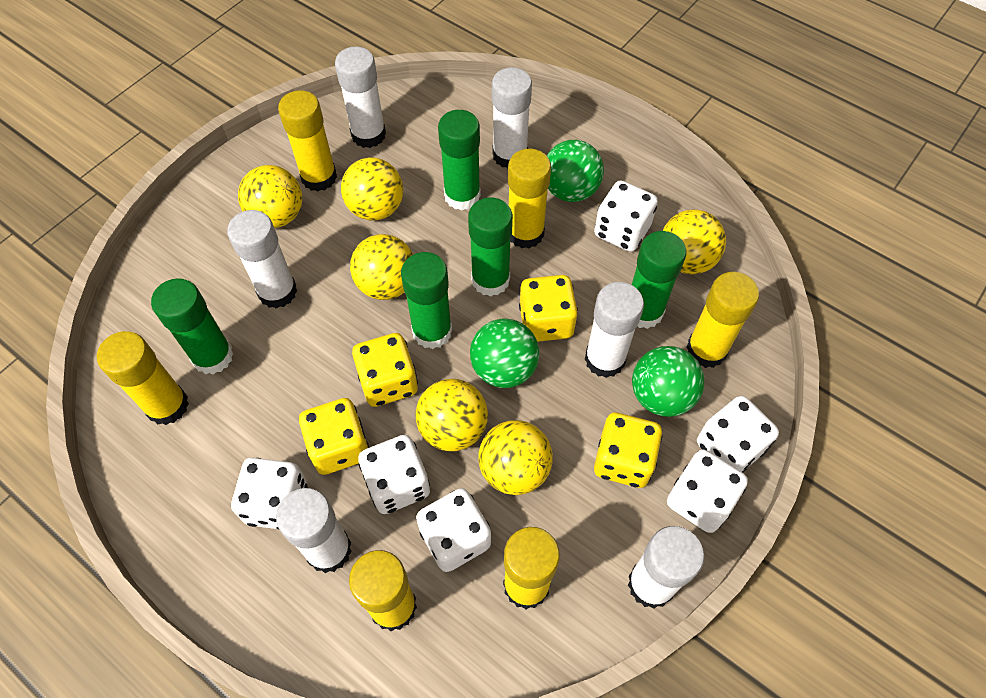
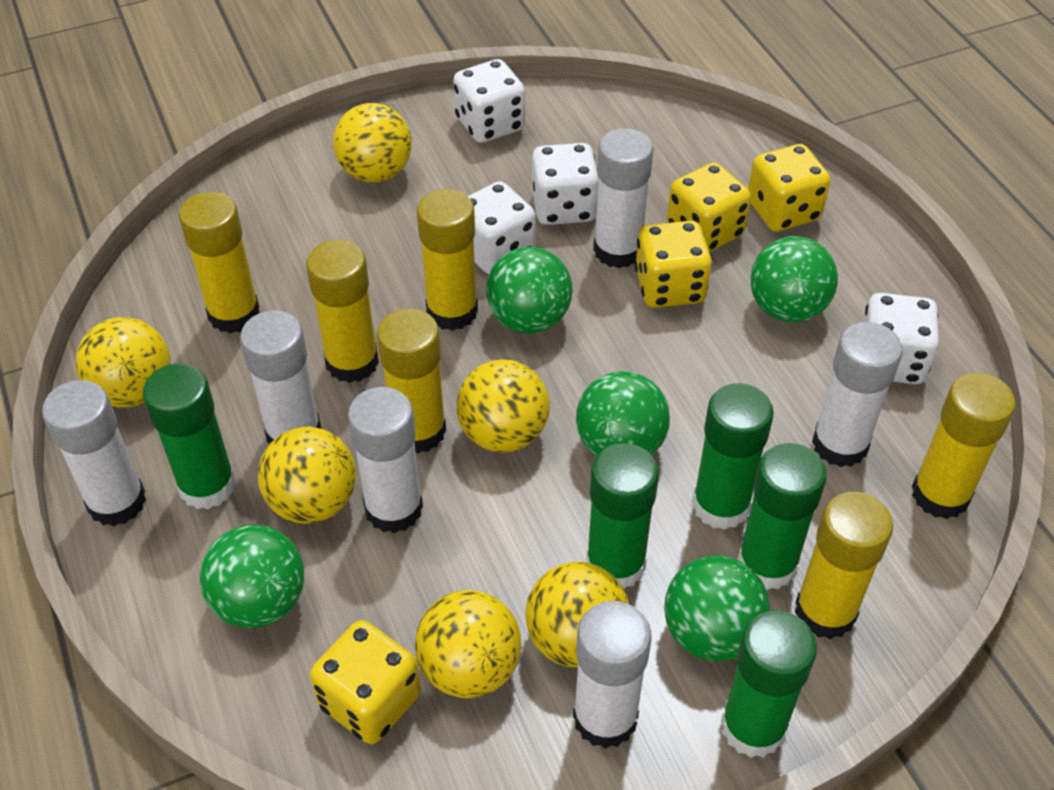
green ball: [470,318,539,388] [547,140,604,202] [632,346,704,417] = 3 -> [200,525,304,628] [486,247,573,334] [576,371,670,456] [664,556,770,661] [751,236,838,322] = 5
white dice: [231,458,307,530] [358,435,430,514] [416,488,491,572] [594,180,658,252] [667,449,748,533] [697,396,779,472] = 6 -> [453,59,525,143] [468,181,536,274] [532,143,599,225] [862,293,939,384] = 4

